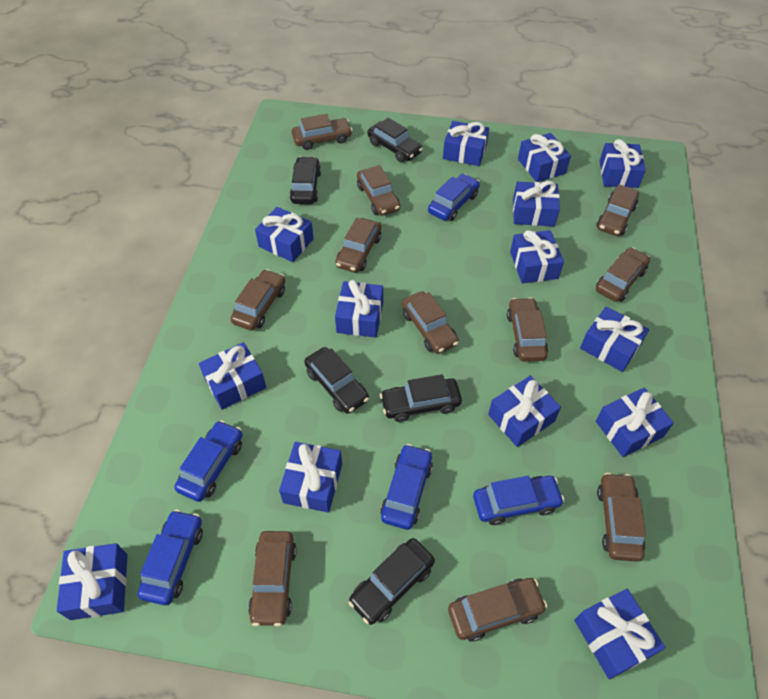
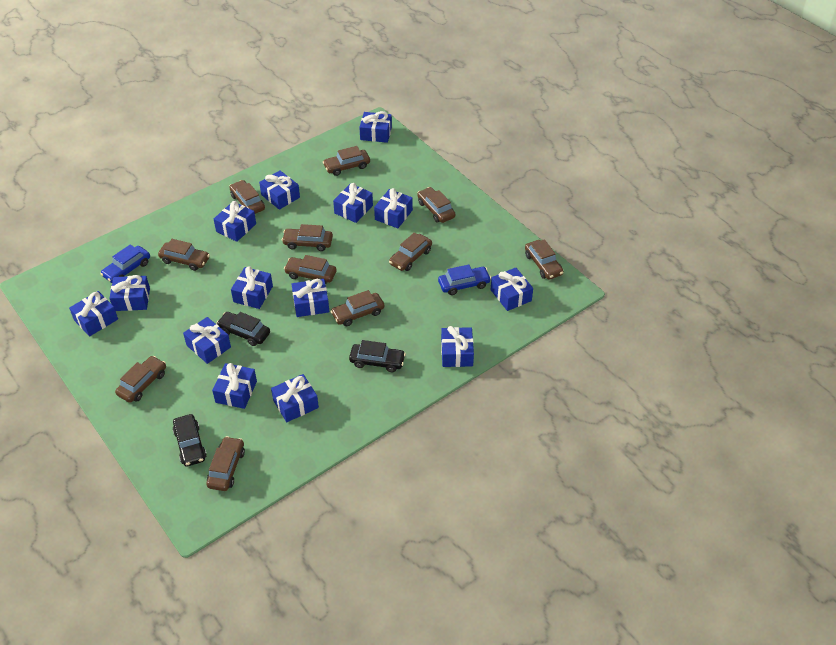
black car: [289,157,321,204] [304,347,369,414] [348,538,435,625] [367,118,423,162] [380,374,462,422] = 5 -> [172,414,206,466] [216,312,270,346] [349,340,406,372] = 3
blue car: [137,509,203,605] [174,420,243,502] [380,444,433,530] [428,174,480,221] [473,476,565,525] = 5 -> [100,244,150,283] [438,264,491,295] = 2

